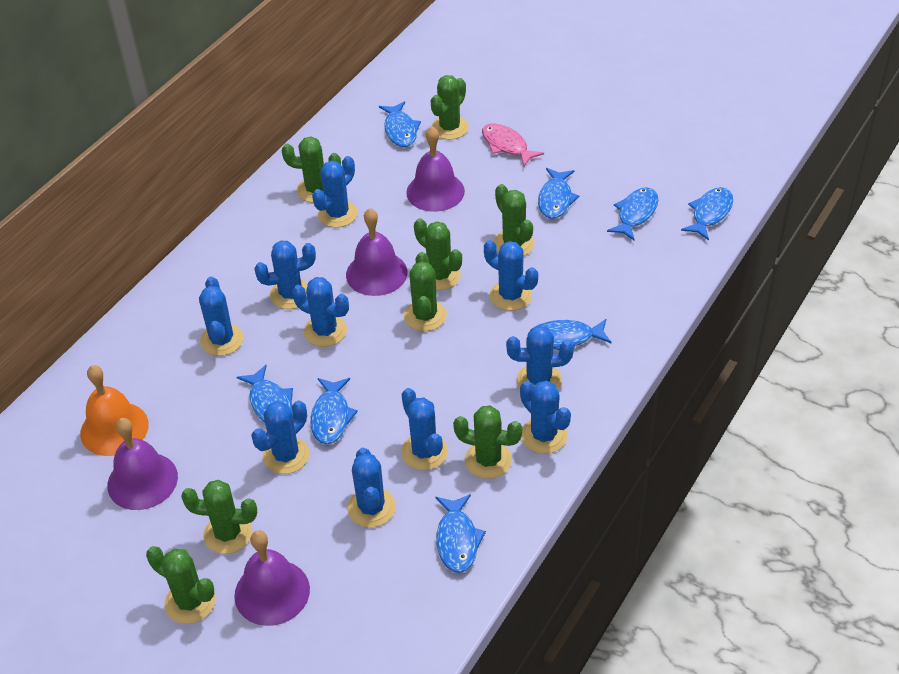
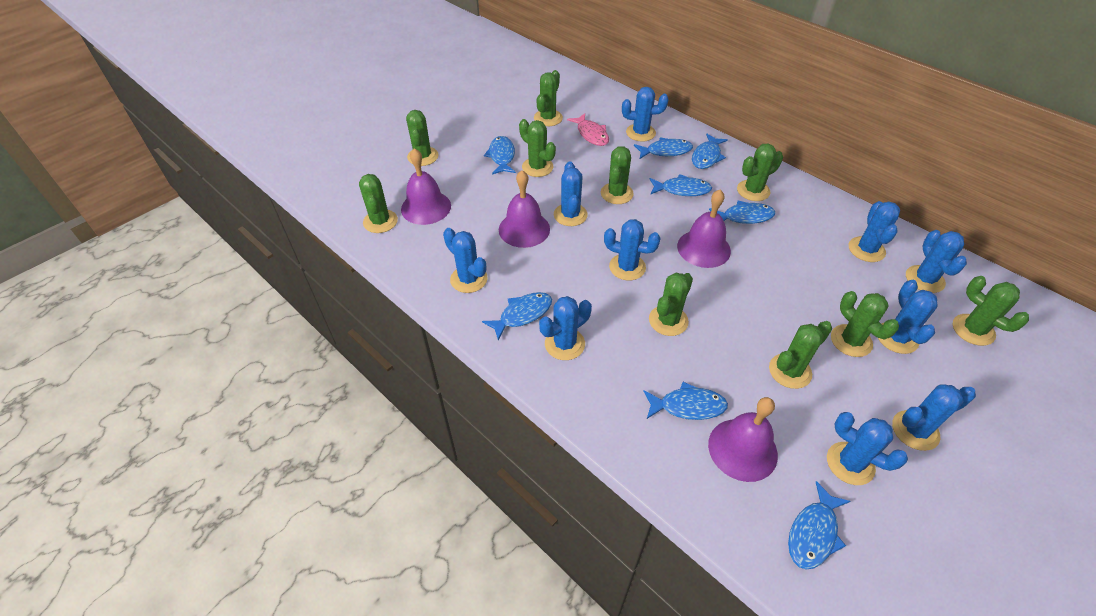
green cactus: [146,546,216,624] [181,480,257,554] [282,137,341,203] [404,252,447,331] [414,218,462,290] [431,75,469,140] [453,405,522,479] [494,184,535,256] = 8 -> [359,174,398,233] [406,110,438,166] [519,119,556,177] [534,70,563,126] [601,146,634,204] [649,273,693,336] [737,143,783,201] [769,321,832,389] [831,291,899,357] [953,276,1029,346] = 10
orange bell: [80,365,149,456] = 1 -> none = 0

